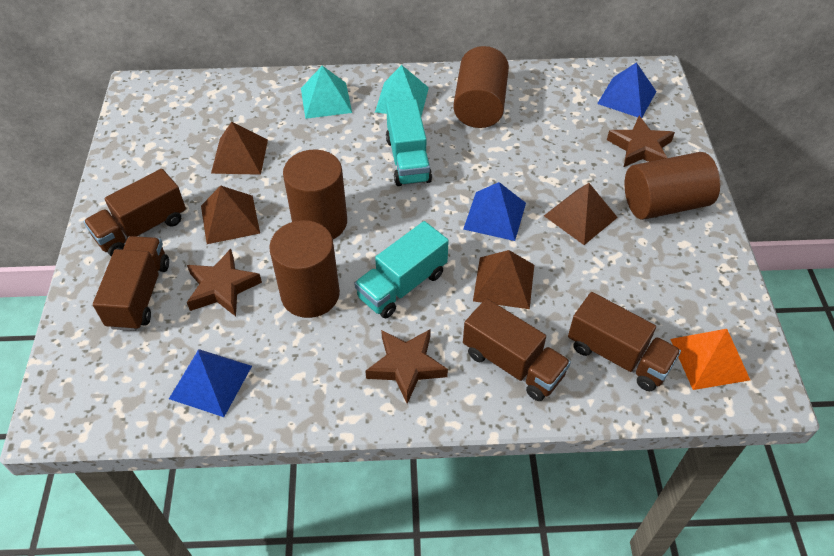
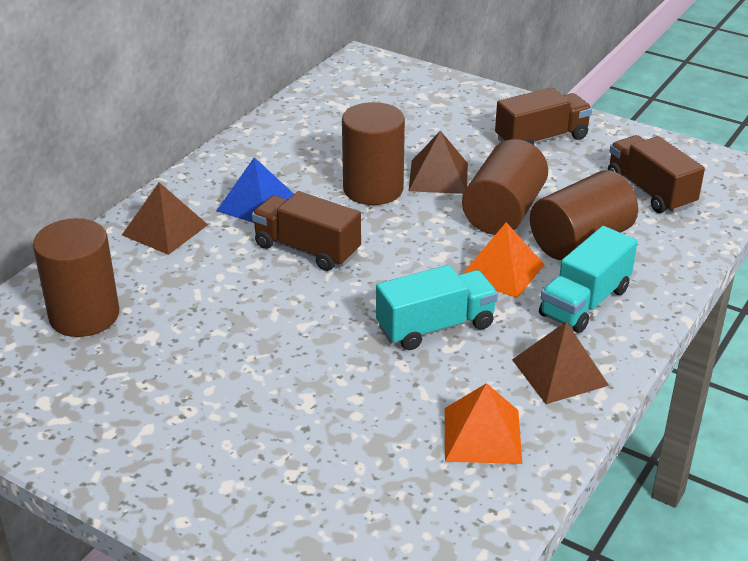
blue pyramid: [169,349,252,417] [463,182,526,241] [597,62,657,118] = 3 -> [217,157,294,223] = 1
brown pyramid: [201,186,260,244] [211,122,268,175] [473,250,534,309] [544,183,618,245] = 4 -> [122,182,208,255] [409,131,468,194] [512,321,609,404] = 3
brown star: [187,249,262,316] [365,329,448,404] [607,116,675,167] = 3 -> none = 0
brown truck: [84,169,186,256] [93,236,169,331] [463,298,571,401] [568,292,681,391] = 4 -> [252,191,361,271] [495,87,592,145] [608,135,705,213] = 3
orange pyramid: [670,329,750,390] = 1 -> [445,383,522,464] [462,222,545,298] = 2
turquoise pyramid: [301,66,352,119] [375,65,429,116] = 2 -> none = 0

